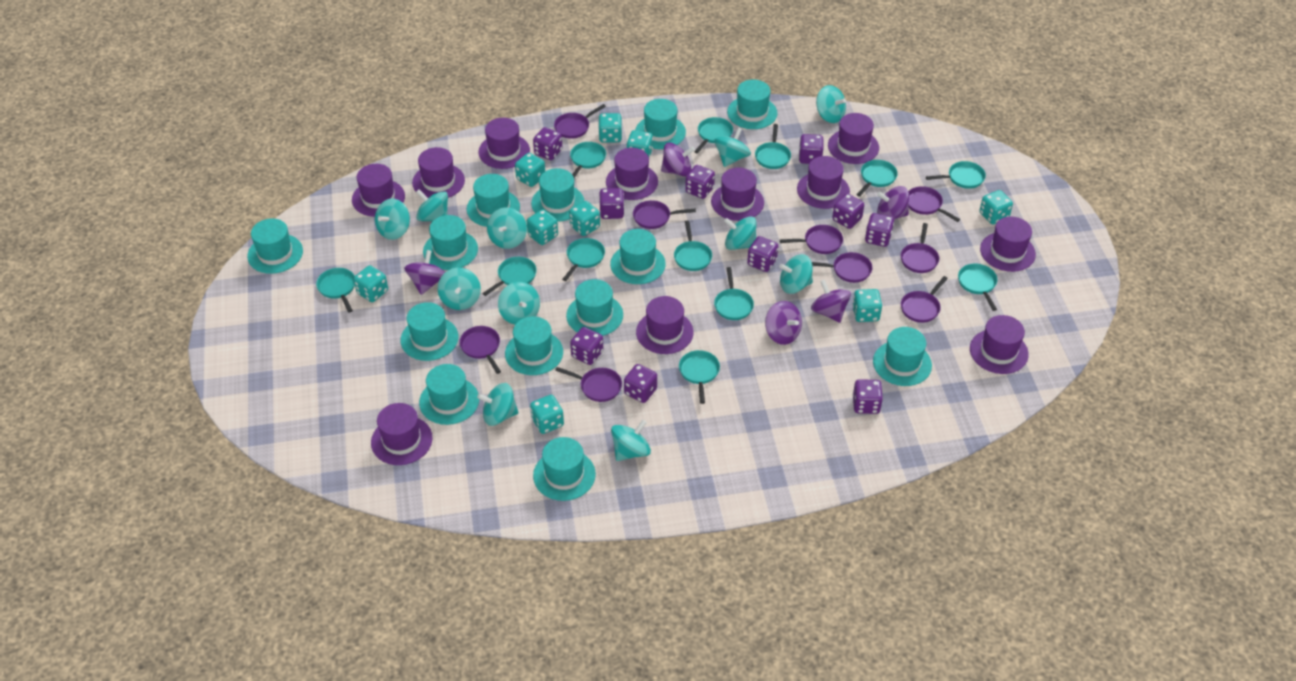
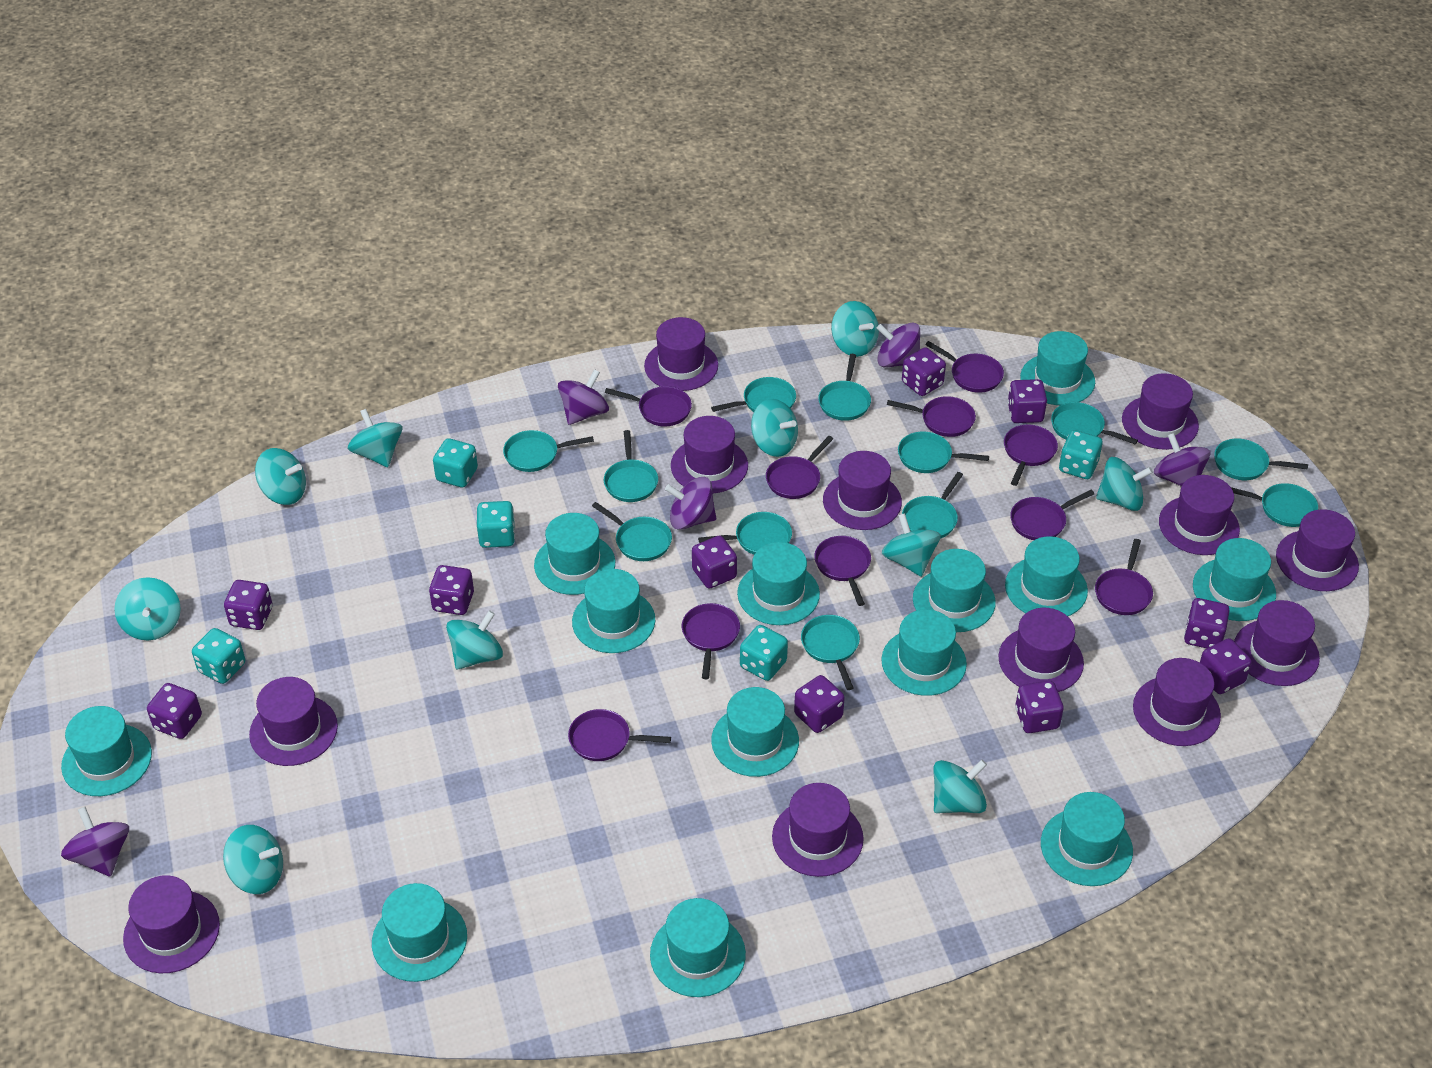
purple hat: [352,164,405,217] [371,403,433,465] [412,147,465,198] [479,118,530,169] [606,148,658,200] [636,296,694,354] [711,168,764,221] [797,156,850,209] [828,113,879,164] [970,315,1029,374] [980,217,1036,272] = 11 -> [123,875,220,974] [249,677,338,766] [644,317,718,391] [671,416,748,493] [772,783,864,877] [823,451,902,530] [998,608,1084,692] [1122,373,1199,450] [1133,658,1221,746] [1159,475,1240,555] [1234,600,1320,686] [1276,509,1359,591] = 12
purple pan: [459,326,501,374] [554,104,606,139] [555,367,622,402] [633,200,696,229] [780,225,843,254] [812,252,872,283] [901,223,939,273] [901,276,948,323] [908,186,960,222] = 9 -> [568,709,671,761] [605,386,692,427] [682,603,740,679] [766,436,833,499] [814,536,871,606] [887,396,976,437] [925,341,1004,393] [1004,425,1058,486] [1010,490,1094,540] [1095,539,1153,615] = 10
turquoise dice: [354,265,388,302] [515,153,545,187] [527,209,558,245] [530,395,564,434] [569,201,600,236] [598,113,622,143] [627,130,653,158] [852,289,882,322] [979,190,1013,225] = 9 -> [192,628,245,684] [433,438,478,487] [477,501,515,548] [740,625,788,681] [1059,430,1102,479] = 5
turquoise spinning top: [375,198,410,240] [416,189,448,221] [438,267,481,310] [477,383,518,426] [487,207,527,249] [498,282,540,324] [611,420,651,461] [714,127,751,167] [724,216,756,250] [779,254,813,294] [816,85,846,123] = 11 -> [114,577,181,641] [223,825,283,894] [255,448,306,505] [348,409,402,467] [446,610,503,669] [751,399,798,457] [831,301,879,357] [882,513,941,577] [933,759,987,813] [1096,457,1153,511] = 10

